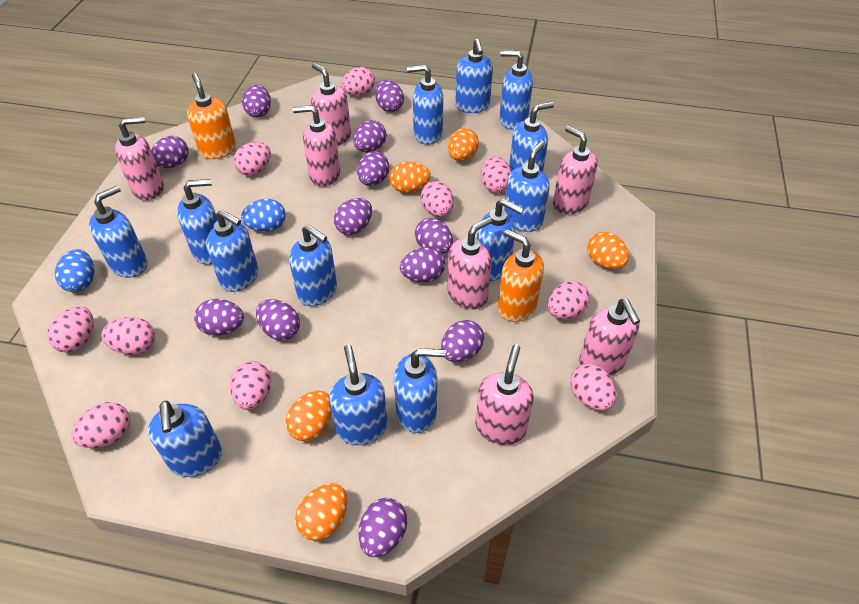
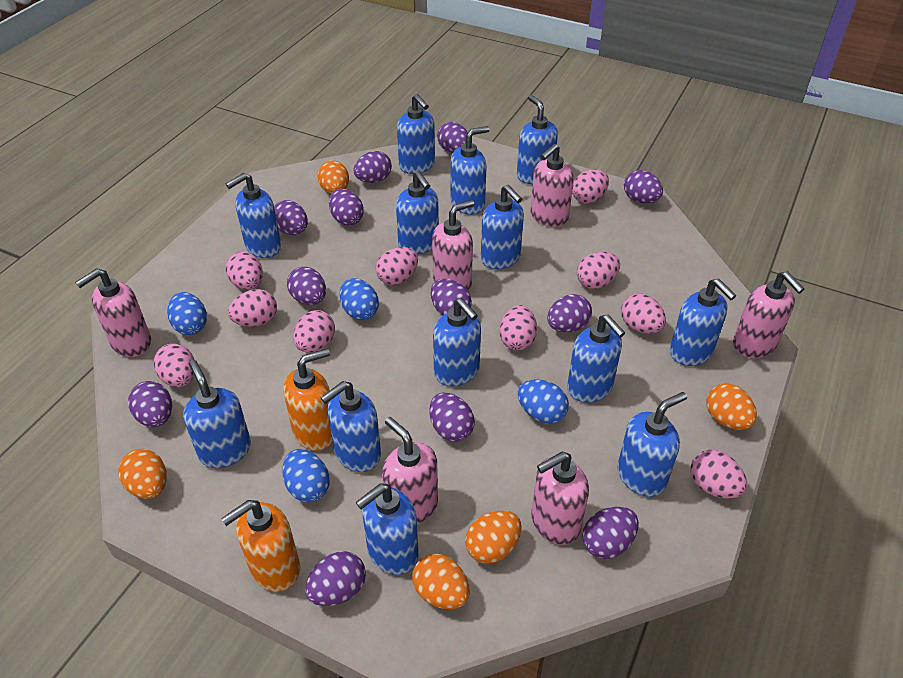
blue egg: [55,249,94,292] [241,199,286,232] = 2 -> [167,292,207,335] [282,449,330,503] [340,278,379,320] [518,380,569,424] = 4
pink soap dispenser: [115,117,164,201] [293,105,340,187] [311,63,351,146] [447,217,492,310] [475,344,534,445] [553,126,598,215] [579,299,640,376] = 7 -> [75,268,151,357] [382,417,438,524] [432,200,474,290] [531,144,574,227] [531,452,589,545] [733,271,804,358] = 6

